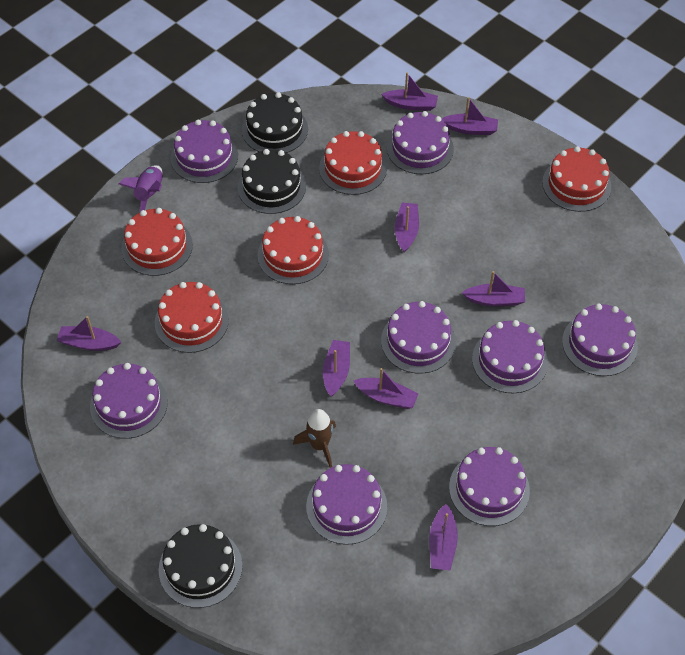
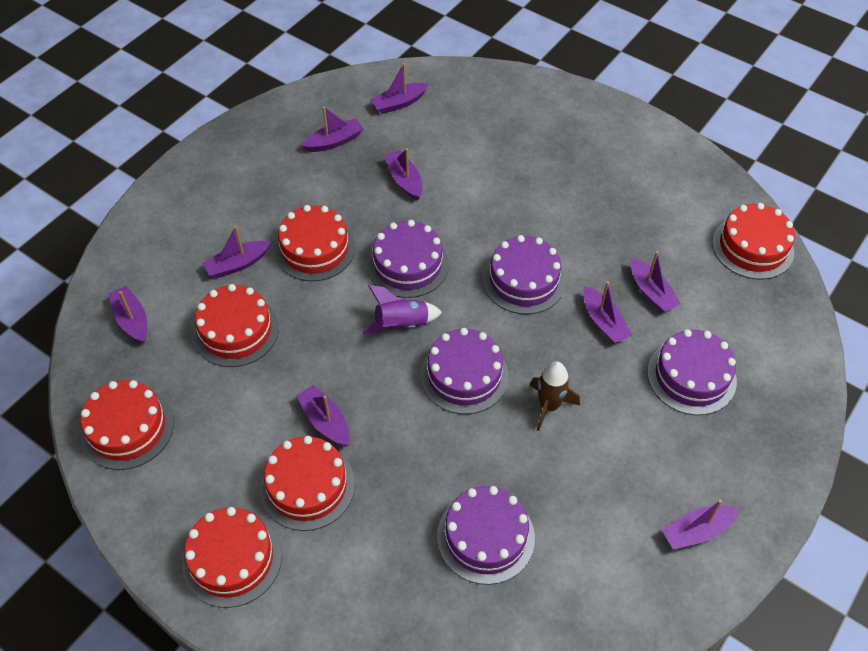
black cake: [159,524,242,608] [237,149,306,214] [242,92,308,153] = 3 -> none = 0
purple boat: [56,316,121,351] [323,340,350,397] [353,368,419,409] [381,72,438,111] [395,203,419,252] [429,504,458,571] [442,97,498,135] [462,271,525,307] = 8 -> [108,286,147,343] [202,226,271,278] [296,385,350,446] [301,106,363,152] [370,63,428,114] [384,148,422,201] [583,281,632,343] [630,251,681,313] [662,500,740,550] = 9
purple cake: [90,363,168,439] [171,120,238,183] [306,464,387,545] [381,301,456,374] [387,111,454,174] [449,447,530,526] [472,320,548,393] [562,304,638,376] = 8 -> [367,220,449,298] [421,328,509,414] [437,486,535,585] [483,235,566,314] [647,329,737,415] = 5
red cake: [121,208,193,276] [155,282,229,353] [258,216,329,284] [319,131,387,195] [542,146,611,212] = 5 -> [80,380,174,470] [182,507,282,608] [193,284,279,367] [260,436,355,531] [274,205,355,281] [712,203,795,280] = 6

